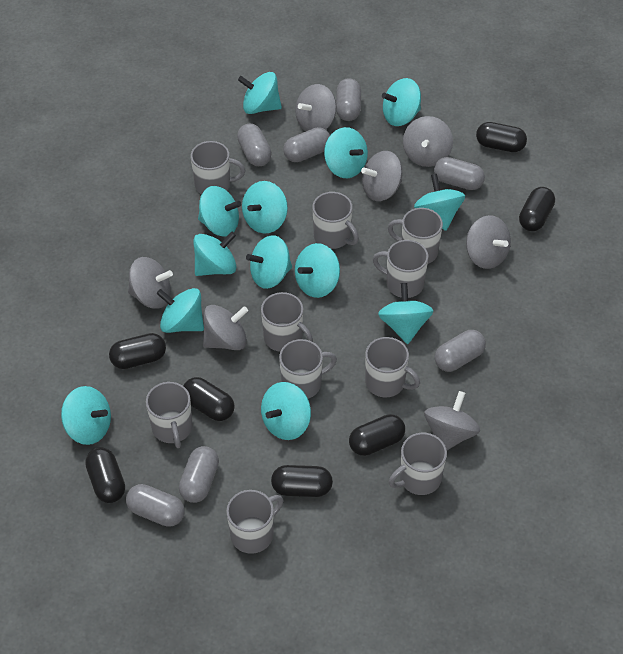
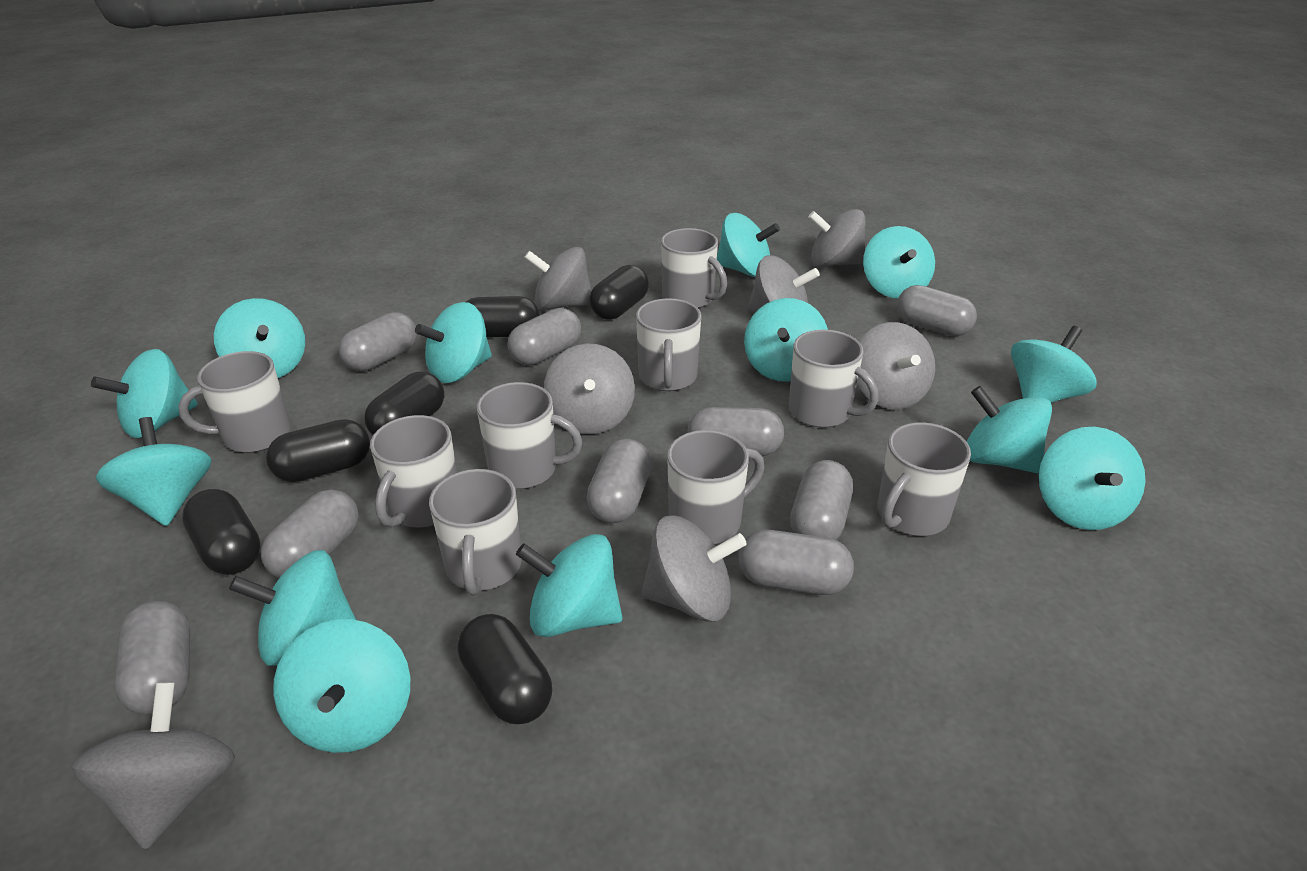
black capsule: [85,447,125,503] [109,333,166,369] [183,377,235,421] [271,465,333,497] [349,414,405,456] [476,122,527,152] [519,187,555,231] = 7 -> [182,489,261,575] [266,419,370,482] [364,372,444,435] [458,614,552,724] [466,296,540,337] [589,265,649,320] = 6
grey capsule: [126,484,185,527] [179,446,219,503] [237,123,272,166] [283,127,330,162] [336,78,361,121] [434,157,485,190] [434,330,486,372] = 7 -> [114,601,190,715] [261,489,359,578] [338,312,417,371] [507,308,581,365] [587,439,651,523] [688,407,784,456] [739,530,854,595] [790,460,853,540] [897,285,977,336] = 9
grey mug: [146,382,193,448] [191,141,245,194] [227,490,283,554] [261,292,313,352] [279,339,337,399] [313,192,359,249] [365,337,420,397] [373,240,428,298] [388,208,443,264] [389,433,447,495] = 10 -> [178,351,291,453] [370,415,457,527] [429,469,522,595] [477,382,583,489] [636,298,701,391] [661,228,727,308] [667,430,764,544] [789,330,879,428] [878,422,971,536] = 9

